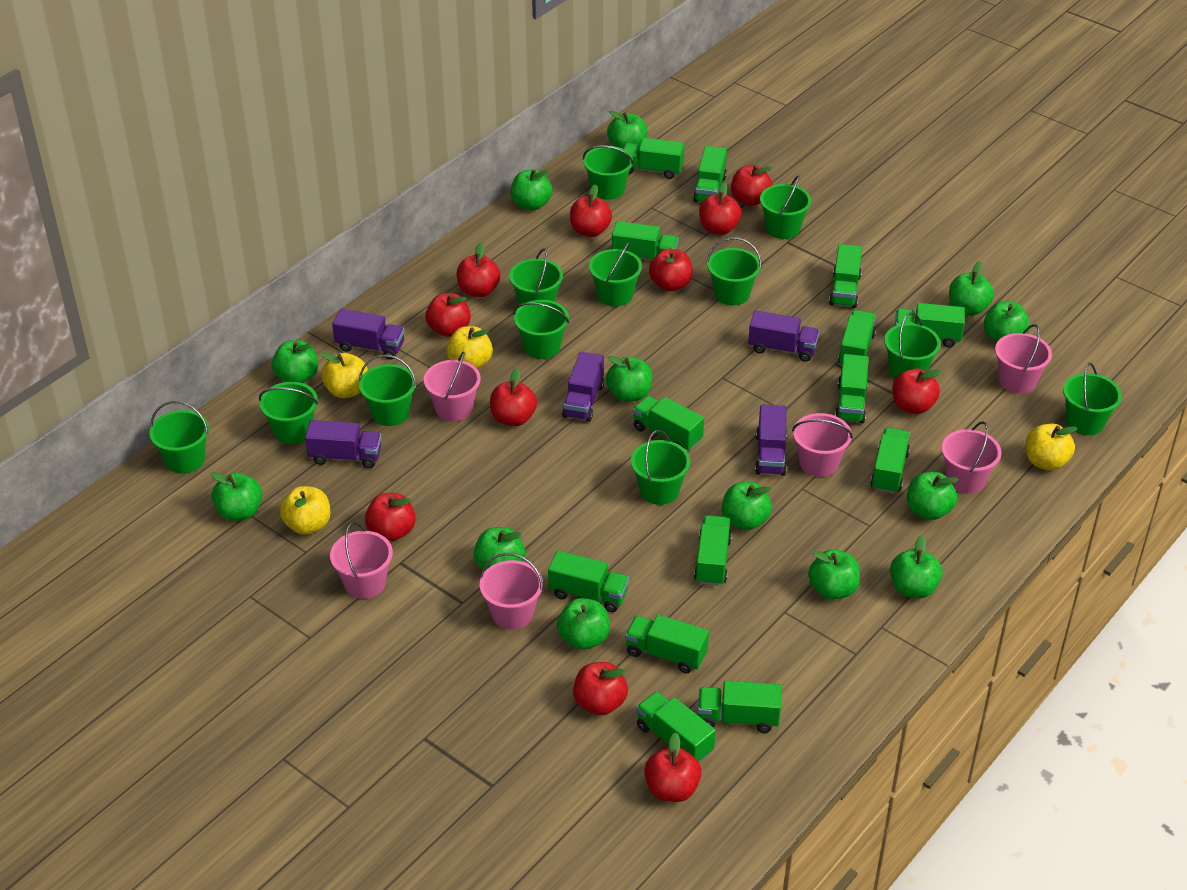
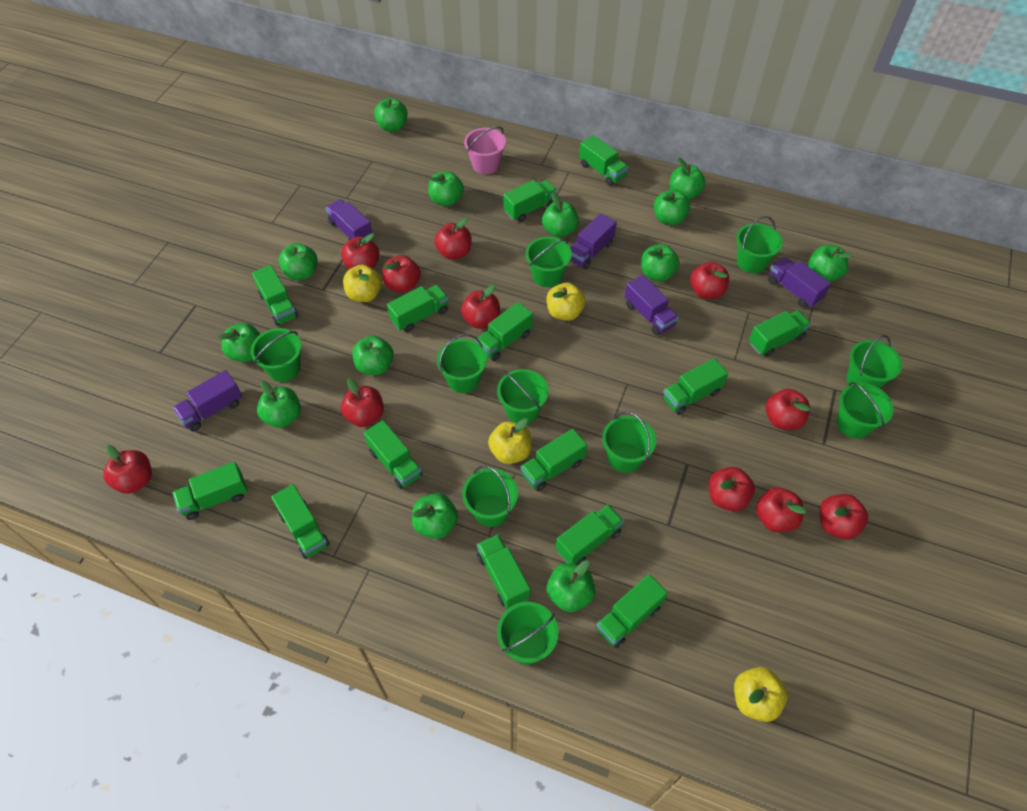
green bucket: [149,401,209,474] [259,382,318,444] [359,355,417,426] [509,249,563,305] [514,300,569,359] [583,146,634,200] [589,242,642,307] [631,430,690,505] [707,237,762,305] [760,176,811,239] [884,312,941,379] [1063,363,1122,435] = 12 -> [251,328,302,382] [437,334,487,393] [462,465,518,527] [497,369,549,424] [497,602,559,664] [526,237,572,287] [602,411,656,473] [736,216,783,273] [836,382,893,439] [847,335,902,388] = 10
pink bucket: [330,522,393,599] [424,351,481,421] [480,553,543,630] [792,413,853,477] [941,421,1001,494] [995,324,1052,394] = 6 -> [464,126,506,174] = 1

